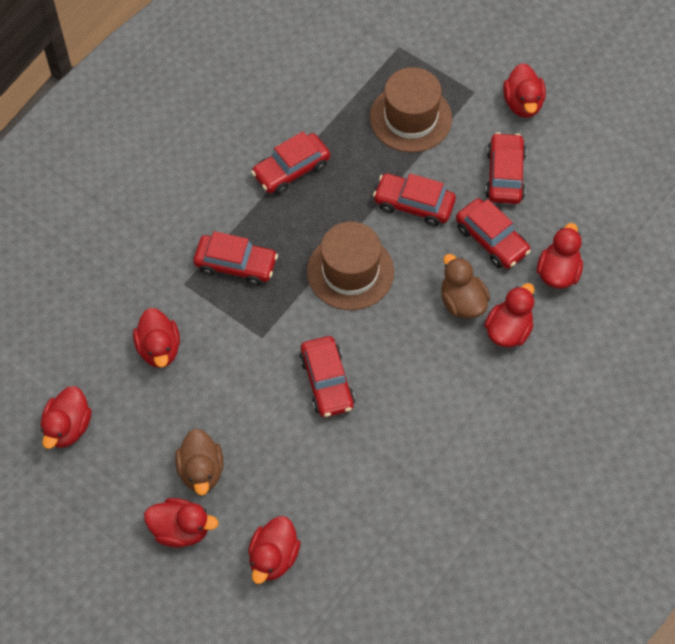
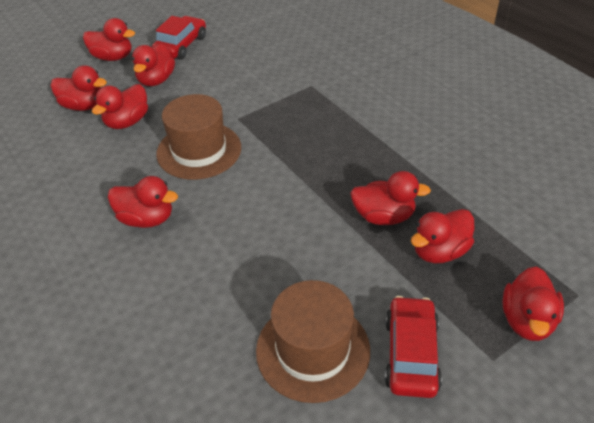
brown duck: [175,429,224,496] [441,254,490,319] = 2 -> none = 0
red car: [193,231,278,286] [251,131,330,195] [299,336,355,417] [373,173,456,226] [456,199,531,269] [485,132,526,204] = 6 -> [152,16,206,60] [385,296,442,398] = 2
red duck: [41,386,92,449] [133,308,180,368] [144,498,219,548] [248,516,301,584] [484,283,535,348] [503,63,546,118] [537,223,583,289] = 7 -> [51,65,107,111] [83,18,135,61] [92,84,148,129] [108,176,178,228] [132,43,175,86] [350,171,431,225] [411,209,474,263] [502,267,564,341] = 8

